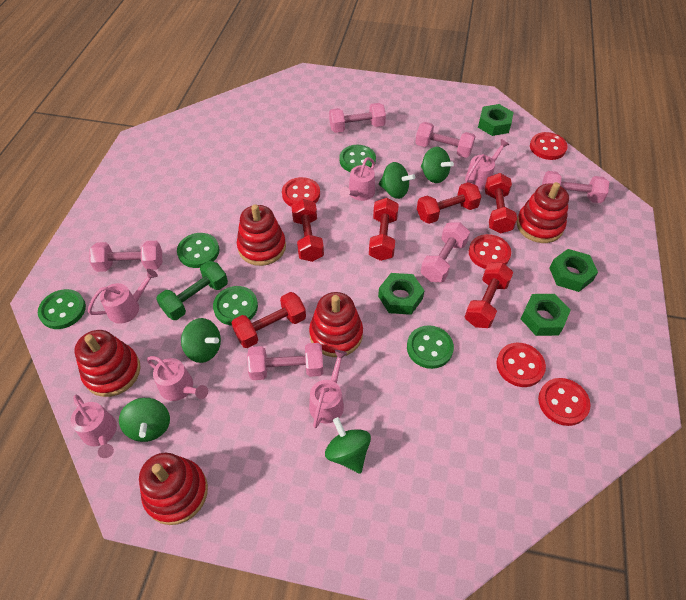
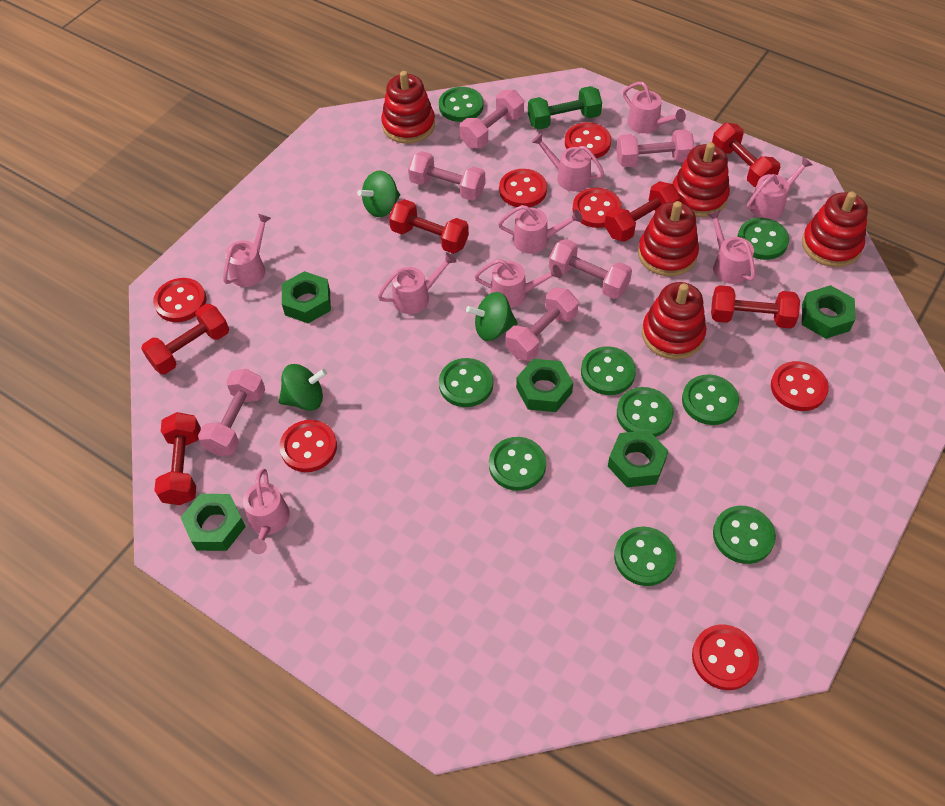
green button: [38,289,86,329] [177,233,219,268] [213,286,258,326] [339,145,376,172] [407,325,454,369] = 5 -> [439,87,483,122] [439,358,493,407] [489,437,546,491] [581,346,636,395] [614,527,676,586] [617,387,674,437] [682,374,739,425] [713,506,776,564] [738,218,789,260] = 9
green nut: [378,273,424,315] [478,104,514,136] [521,294,571,336] [549,249,598,292] = 4 -> [180,494,246,551] [282,271,331,323] [516,359,573,412] [608,430,668,487] [802,285,855,339] = 5
green spinning top: [119,398,170,442] [181,318,221,363] [325,417,371,474] [379,162,415,199] [421,147,454,183] = 5 -> [279,364,327,411] [357,170,400,217] [466,292,518,341] = 3
pink watering can: [71,395,117,458] [88,269,158,324] [147,356,208,401] [309,350,347,428] [340,157,375,201] [465,139,509,190] = 6 -> [223,214,271,287] [243,469,290,554] [378,252,457,314] [474,259,562,308] [498,205,582,254] [532,133,604,191] [623,82,686,133] [707,210,756,284] [747,157,813,219] = 9
red button: [282,177,320,206] [469,234,511,269] [497,343,546,387] [530,132,568,160] [538,378,591,426] = 5 -> [153,278,206,322] [279,420,337,472] [499,169,547,207] [565,122,611,159] [573,188,622,228] [692,625,759,690] [771,361,829,411] = 7

